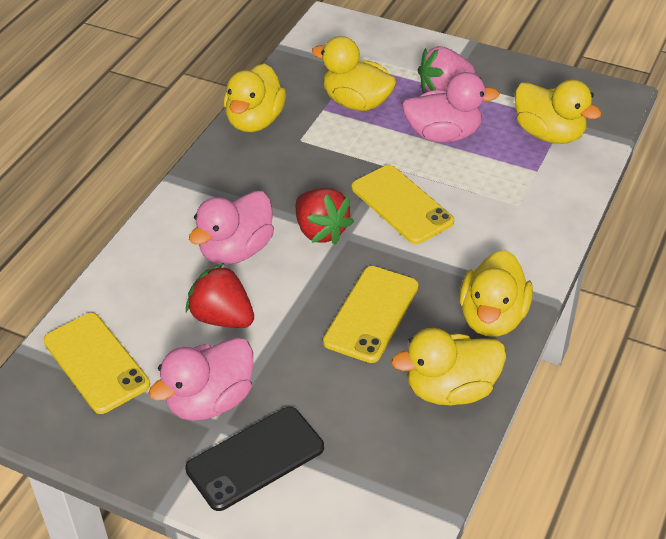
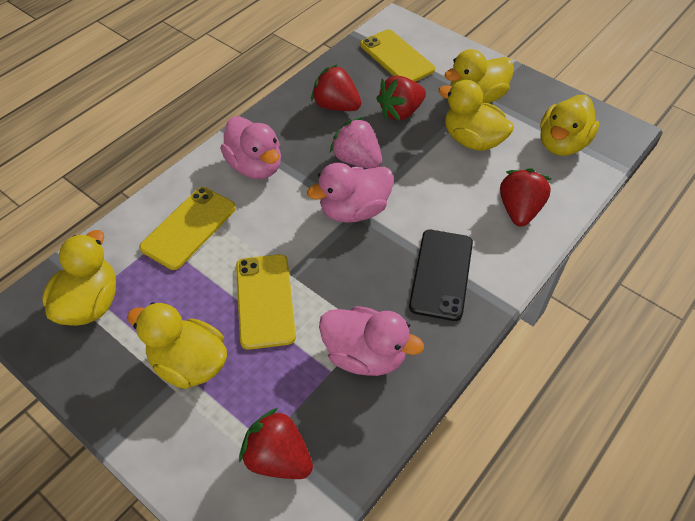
red strawberry: [186,263,254,328] [296,188,354,245] = 2 -> [239,408,313,479] [311,64,361,111] [376,76,426,121] [500,168,551,227] = 4

